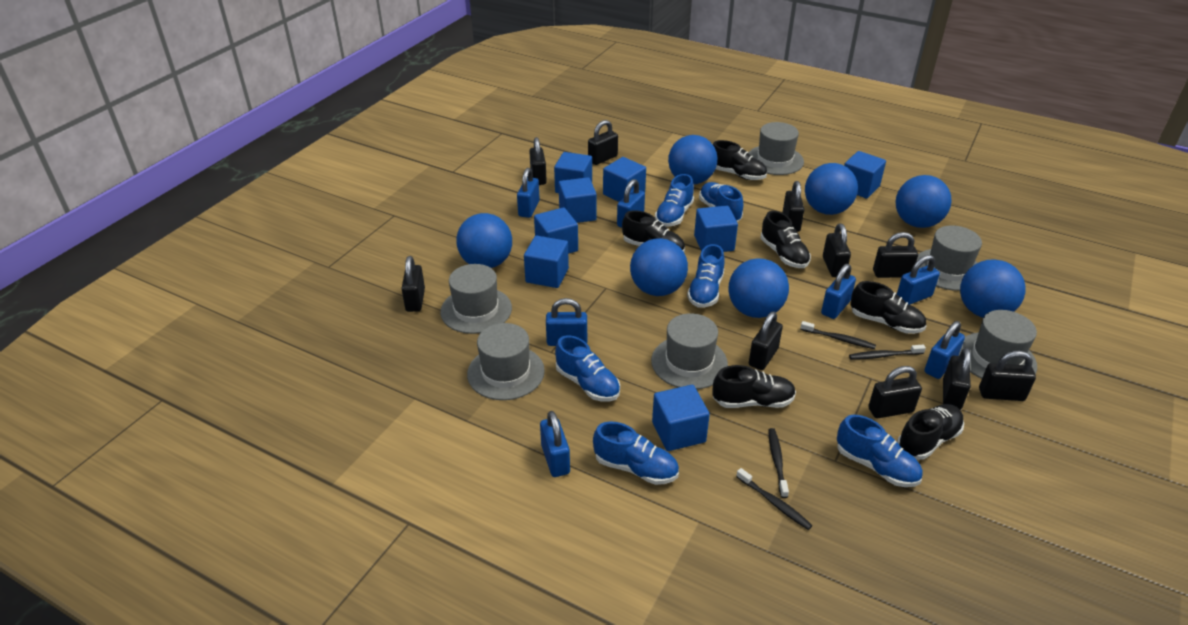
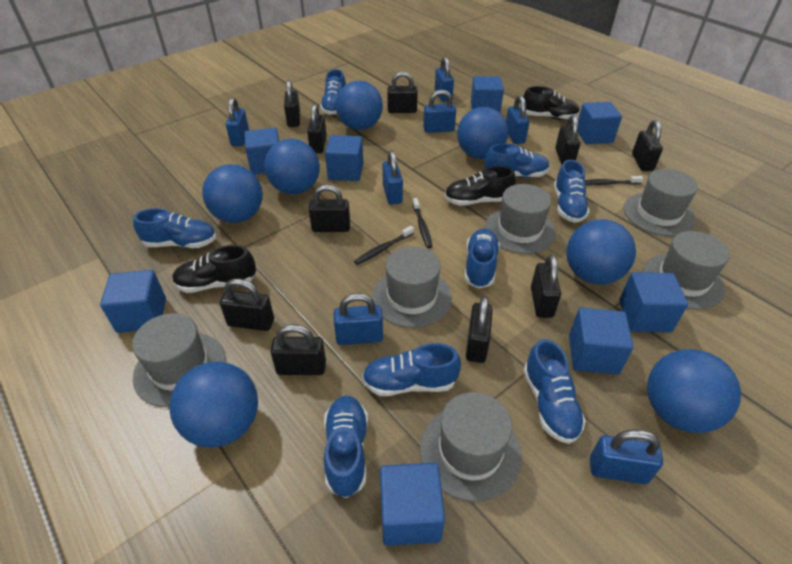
black shoe: [622,210,685,252] [713,140,767,180] [713,365,796,408] [760,211,811,268] [850,281,926,334] [897,404,964,460] = 6 -> [172,245,256,293] [445,166,516,206] [523,86,580,120] = 3
black toothbrush: [736,468,813,530] [768,428,789,498] [800,321,876,349] [849,345,926,359] = 4 -> [354,226,414,265] [412,198,432,248] [585,176,643,185] = 3
blue shoe: [555,335,620,402] [593,421,679,485] [655,174,694,227] [687,244,725,308] [699,182,743,222] [837,415,923,487] = 6 -> [133,208,216,248] [320,69,346,115] [324,395,368,498] [362,343,461,396] [465,229,500,289] [485,144,550,178] [523,339,586,444] [554,160,590,223] = 8

